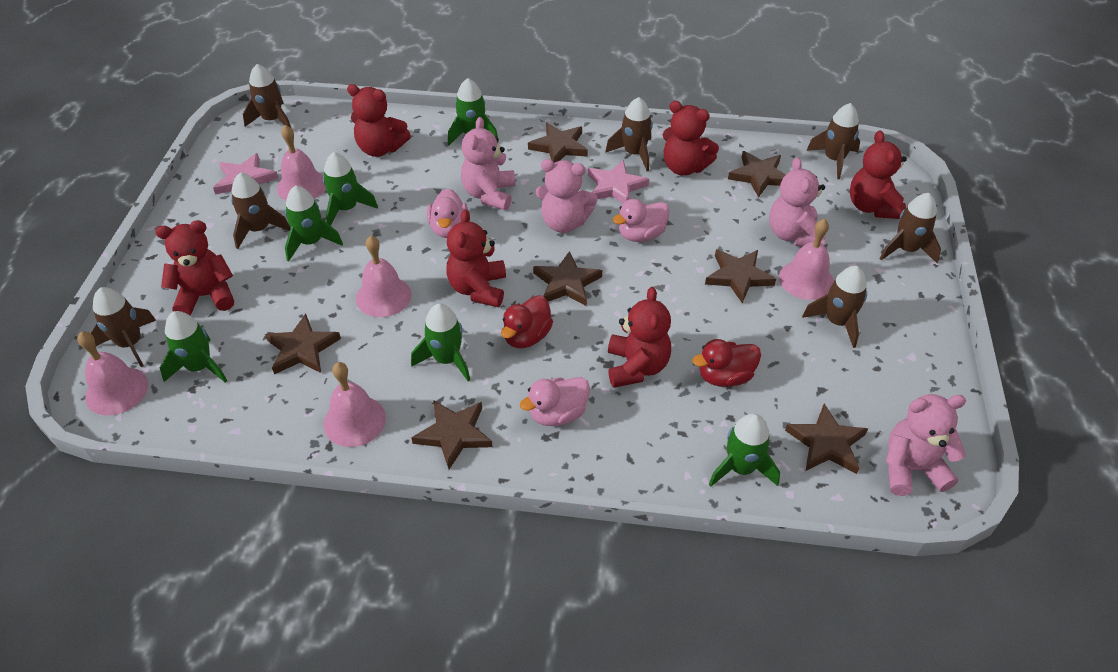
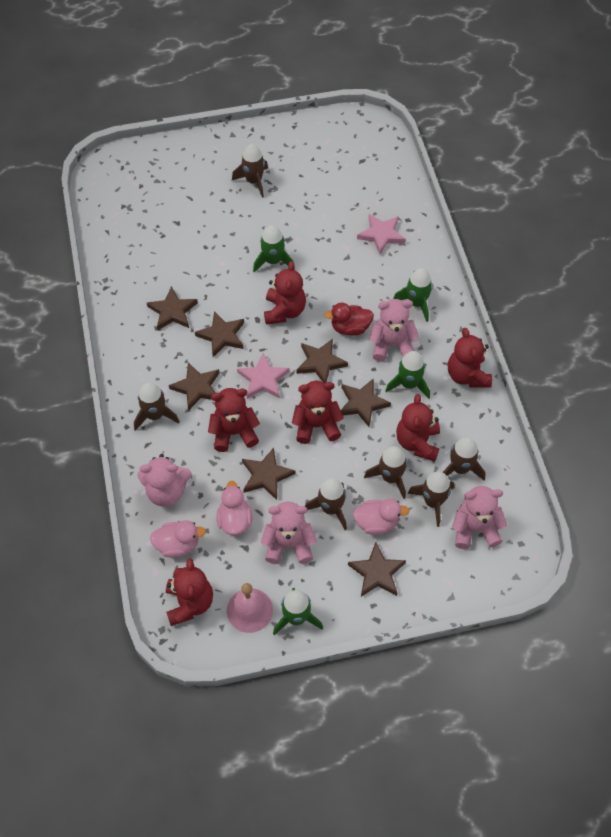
brown rocket: [91,287,156,367] [231,173,291,249] [243,64,291,128] [605,97,653,171] [802,266,867,348] [806,103,860,179] [880,193,941,263] = 7 -> [134,383,180,431] [232,144,268,198] [305,478,347,530] [364,446,407,499] [408,471,455,527] [443,437,486,480] = 6
green rocket: [160,311,227,383] [285,185,343,262] [323,152,378,226] [411,303,470,381] [448,78,499,145] [709,413,780,487] = 6 -> [253,225,295,272] [273,588,323,635] [385,351,430,399] [393,268,433,322] = 4
pink bell: [77,331,148,416] [277,125,326,200] [324,362,386,447] [356,236,412,317] [779,219,834,300] = 5 -> [227,583,273,633] = 1
red duck: [501,295,553,348] [692,339,761,387] = 2 -> [324,303,374,336] = 1

